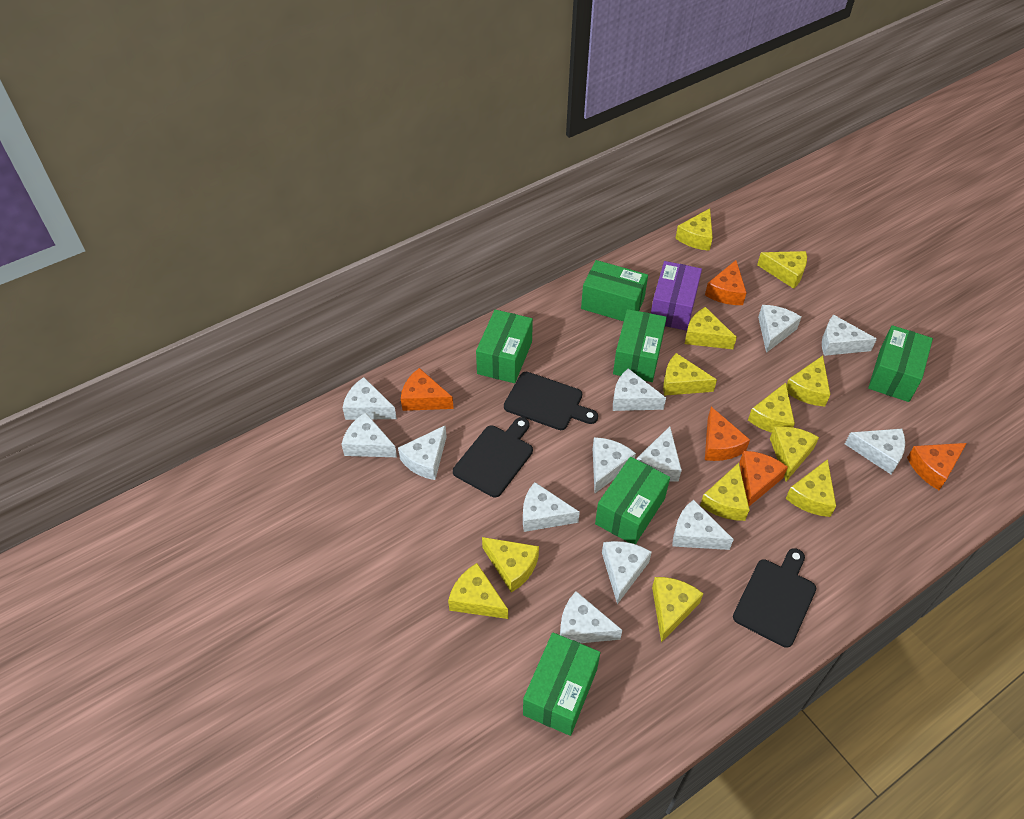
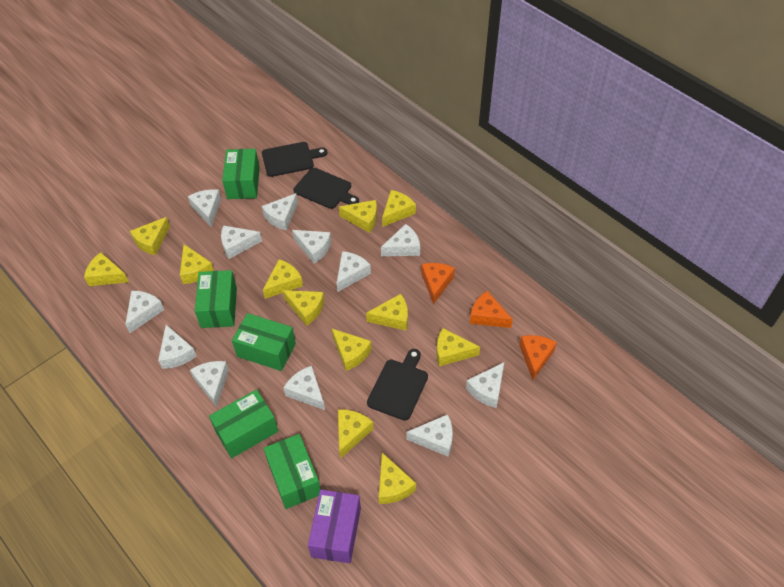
green box: [476,310,533,383] [523,632,600,736] [581,260,648,321] [595,457,670,544] [613,309,667,382] [868,325,933,402] = 6 -> [195,270,237,328] [209,389,278,458] [222,149,260,199] [232,313,296,371] [263,434,321,509] = 5
orange cheese: [401,368,454,411] [705,260,747,305] [705,407,750,461] [740,451,788,506] [907,443,966,490] = 5 -> [421,263,455,304] [470,291,513,328] [519,335,557,380] = 3
white cheese: [341,412,397,457] [343,377,397,420] [398,426,447,480] [523,482,580,532] [560,591,622,643] [593,437,636,493] [602,541,652,604] [613,368,666,411] [637,426,682,482] [672,499,734,550] [758,305,801,353] [822,315,877,356] [845,429,905,474] = 13 -> [125,291,164,333] [158,325,196,369] [188,189,221,227] [190,361,229,407] [221,225,262,259] [262,193,298,230] [283,366,325,410] [292,230,331,263] [337,251,371,292] [381,224,420,256] [406,414,453,457] [466,362,504,408] = 12

